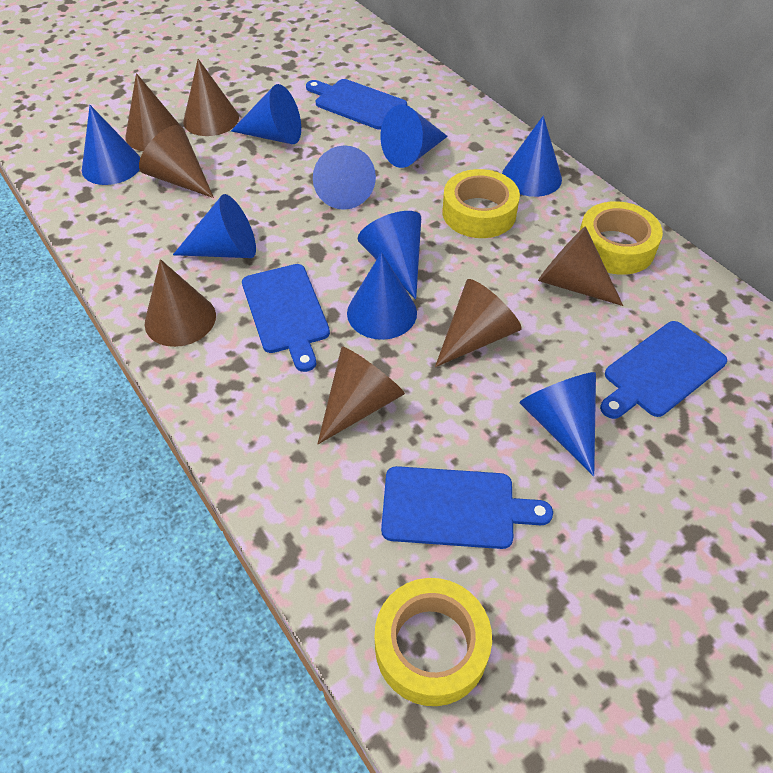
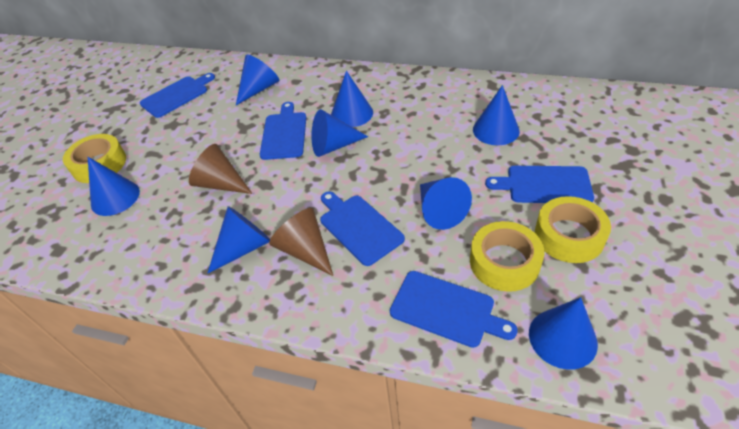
blue cone: [82,105,140,185] [173,194,256,258] [231,84,301,144] [313,145,376,210] [347,252,417,340] [358,211,421,299] [381,104,448,168] [502,116,562,197] [519,372,596,477] = 9 -> [88,157,140,216] [207,206,270,274] [236,55,279,105] [311,109,368,157] [331,71,373,127] [420,177,472,230] [473,85,520,145] [529,297,598,370] = 8
blue cutting board: [242,264,330,372] [306,79,407,130] [381,466,553,549] [600,321,727,419] = 4 -> [140,73,215,118] [260,102,306,160] [320,191,405,266] [390,271,518,348] [485,166,594,203] = 5
brown cone: [125,73,181,151] [139,125,214,198] [145,259,216,347] [183,59,239,136] [317,346,405,444] [435,279,522,367] [538,226,623,306] = 7 -> [189,144,253,194] [269,208,333,276] = 2

